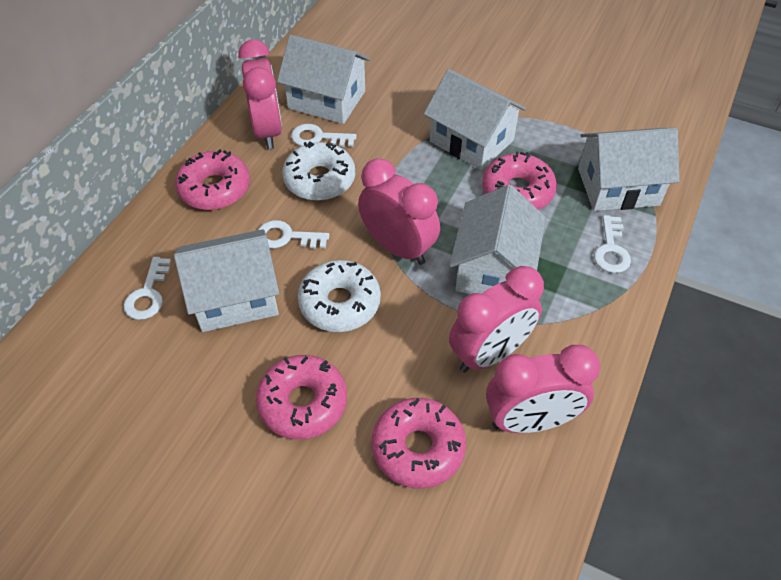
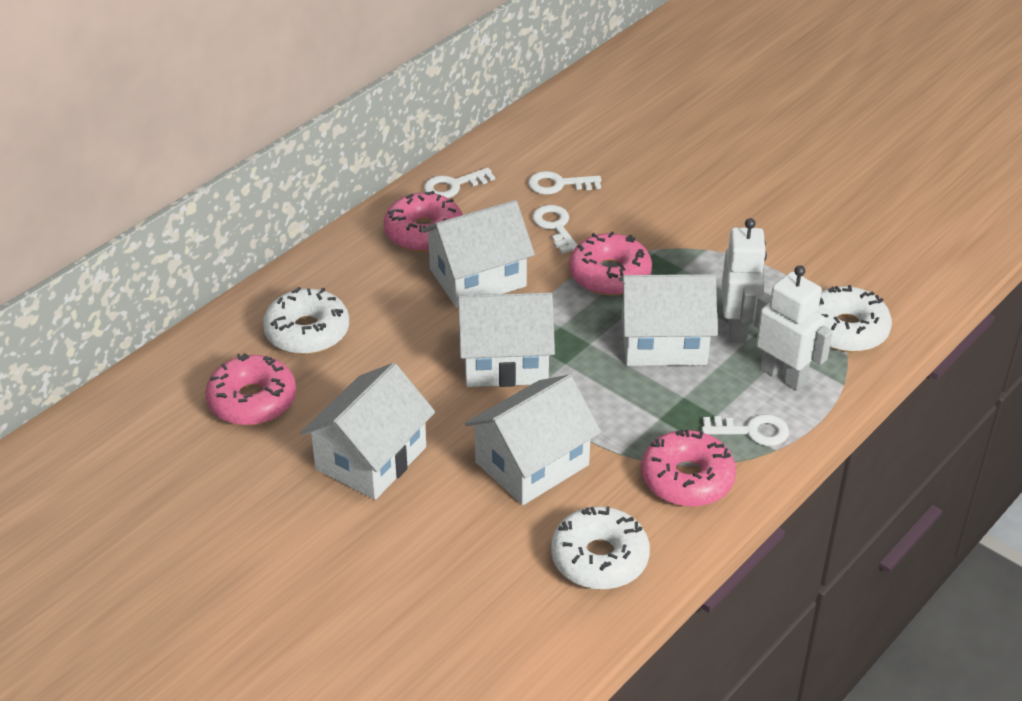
pink clock: [238,39,282,149] [358,158,440,265] [449,266,544,373] [486,345,600,433] = 4 -> none = 0
white donut: [282,141,355,201] [298,260,381,332] = 2 -> [263,287,349,354] [551,507,650,589] [817,285,892,352] = 3
white robot: none = 0 -> [722,218,767,343] [754,265,833,391] = 2

